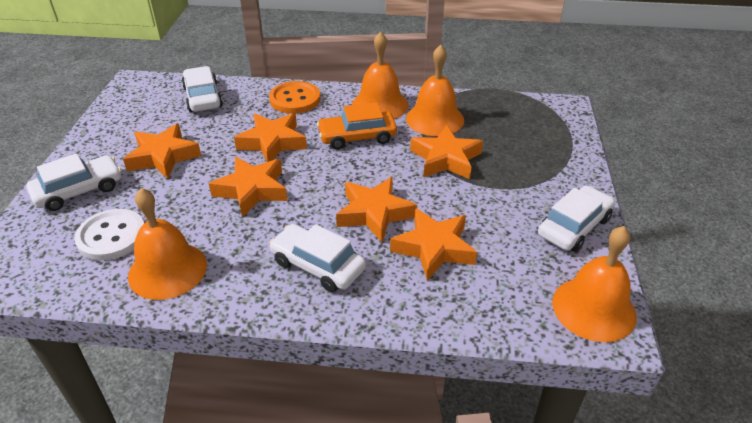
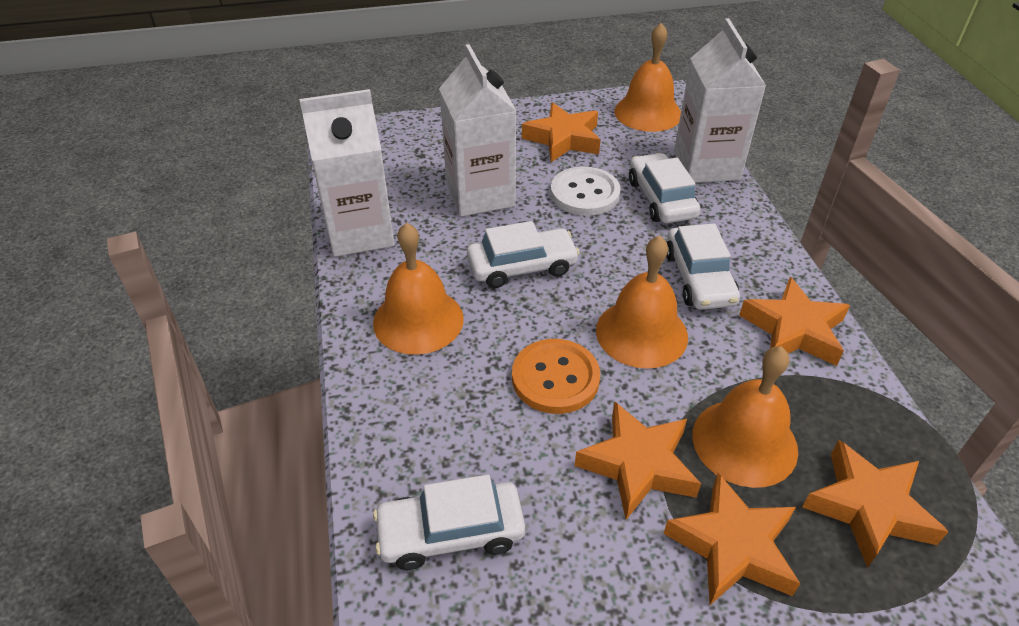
orange car: [317,102,397,149] = 1 -> none = 0
orange star: [123,124,201,179] [209,157,288,217] [234,113,307,162] [336,177,417,242] [390,208,477,281] [410,125,483,179] = 6 -> [522,103,601,162] [575,401,701,520] [663,473,800,605] [739,277,850,366] [802,440,949,568] = 5
white carton: none = 0 -> [299,89,395,257] [439,44,516,217] [674,18,766,183] = 3

